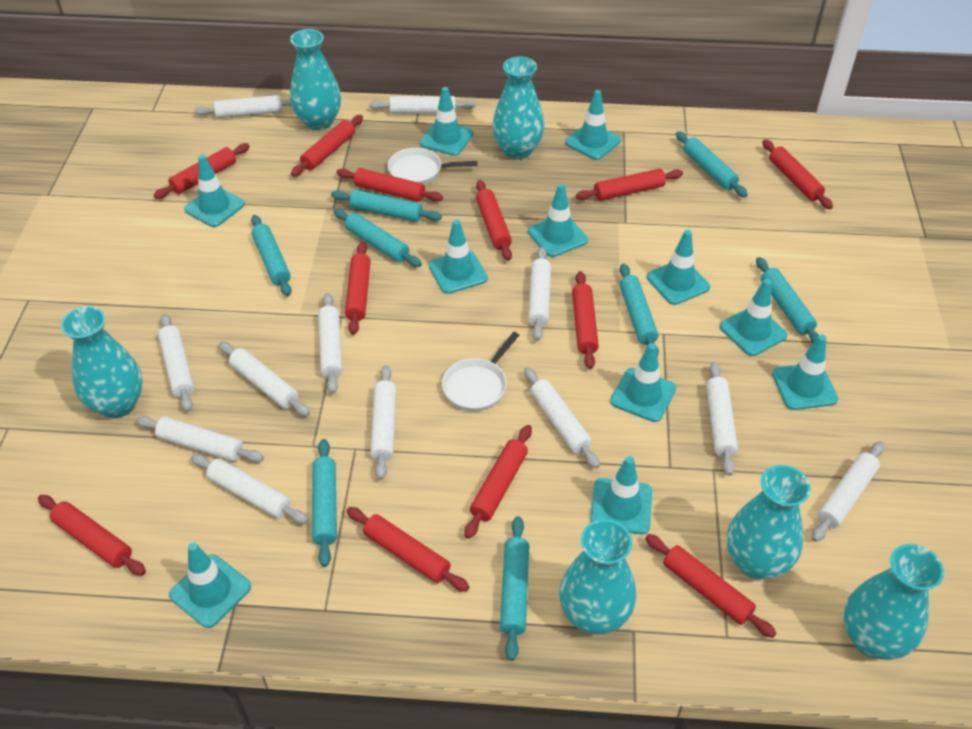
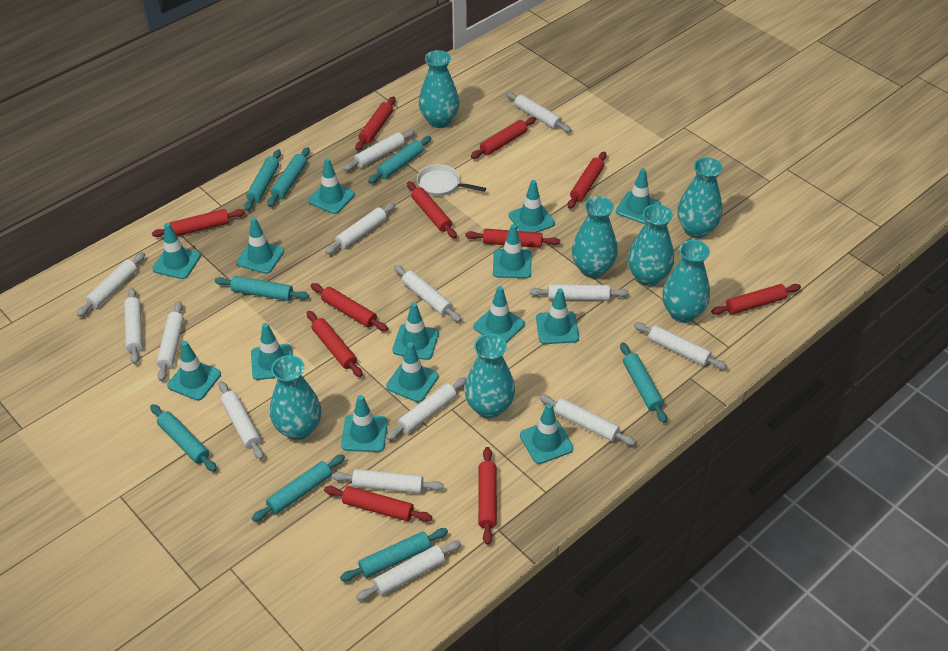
red rolling pin: [38,495,146,576] [153,143,250,199] [291,115,363,177] [337,168,443,202] [345,242,371,335] [346,507,469,592] [465,425,532,539] [476,180,512,261] [572,271,599,369] [576,169,683,201] [645,534,776,638] [762,140,833,209] = 12 -> [152,209,245,237] [307,311,362,377] [311,283,388,331] [324,486,432,522] [356,97,395,150] [407,181,457,238] [465,229,560,248] [471,117,536,159] [478,447,497,545] [568,152,606,209] [711,284,801,315] = 11
turquoise traffic cone: [169,543,251,628] [184,155,245,227] [420,87,473,156] [429,219,488,294] [528,184,588,257] [565,90,621,160] [590,456,652,534] [610,343,676,422] [647,230,710,305] [720,279,787,356] [772,335,838,410] = 11 -> [152,223,201,279] [167,341,221,401] [236,217,284,274] [251,323,293,380] [308,158,355,214] [341,395,388,452] [386,342,438,402] [392,303,439,360] [473,286,525,343] [493,224,531,278] [509,180,555,232] [520,403,574,464] [536,288,579,344] [616,168,661,224] = 14
turquoise vase: [61,306,143,418] [290,29,341,130] [492,56,545,159] [559,519,636,635] [727,465,811,579] [844,544,944,660] = 6 -> [270,355,321,440] [419,50,459,128] [465,334,515,419] [572,196,618,278] [628,204,674,286] [662,240,710,323] [677,157,723,238] = 7
white pan: [388,148,477,184] [442,332,519,411] = 2 -> [417,164,486,196] = 1
white rolling pin: [136,416,264,463] [158,314,194,412] [191,454,309,524] [194,95,291,118] [219,342,310,416] [318,293,342,394] [369,96,476,114] [370,365,396,480] [524,367,600,468] [528,247,551,341] [706,362,738,476] [812,441,884,542] = 12 -> [77,252,145,317] [124,287,143,364] [156,301,184,381] [218,381,264,460] [325,203,396,254] [332,469,444,493] [343,130,415,171] [356,541,461,601] [386,377,466,440] [394,265,461,322] [506,92,571,132] [529,284,629,301] [539,395,636,445] [634,322,727,369] = 14

